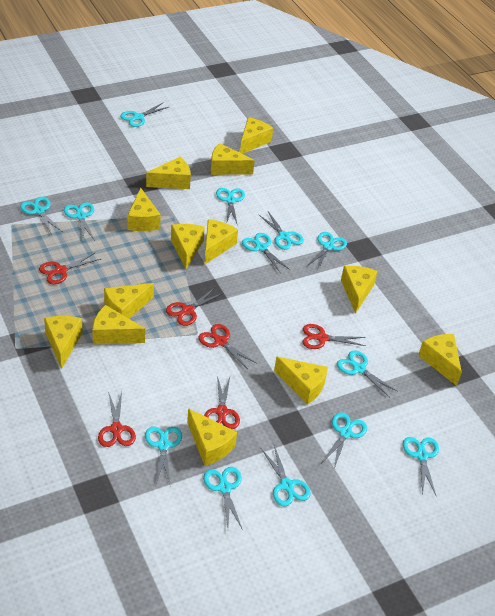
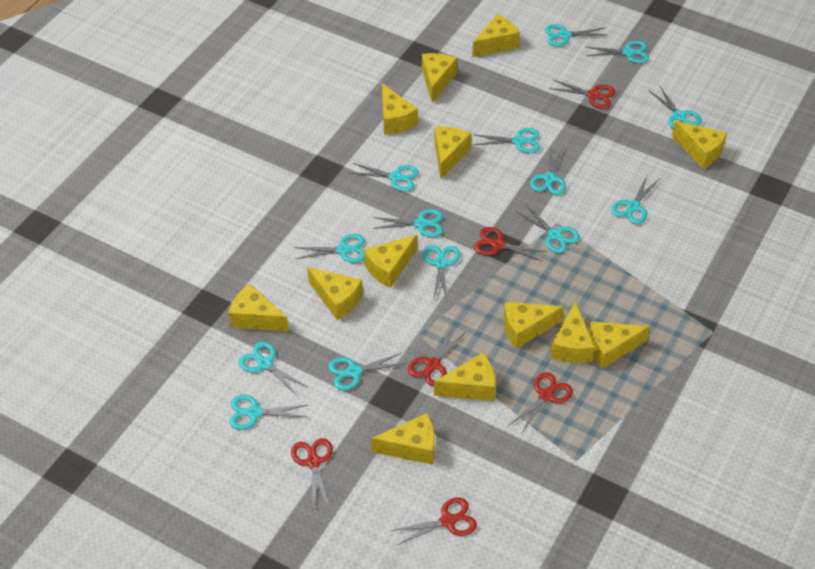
turquoise scissors: [20,197,62,235] [64,202,95,241] [120,103,168,127] [145,427,182,487] [203,467,243,530] [216,188,245,226] [242,233,290,272] [258,211,304,250] [261,445,311,507] [306,232,347,270] [322,413,367,468] [337,350,398,398] [403,437,439,497] = 13 -> [229,395,307,430] [239,342,307,396] [294,234,364,263] [328,353,407,390] [349,163,419,192] [373,209,443,237] [423,245,460,300] [474,128,540,153] [516,205,580,253] [530,147,566,195] [545,24,606,47] [586,41,649,64] [611,174,659,224] [650,87,702,129] = 14

